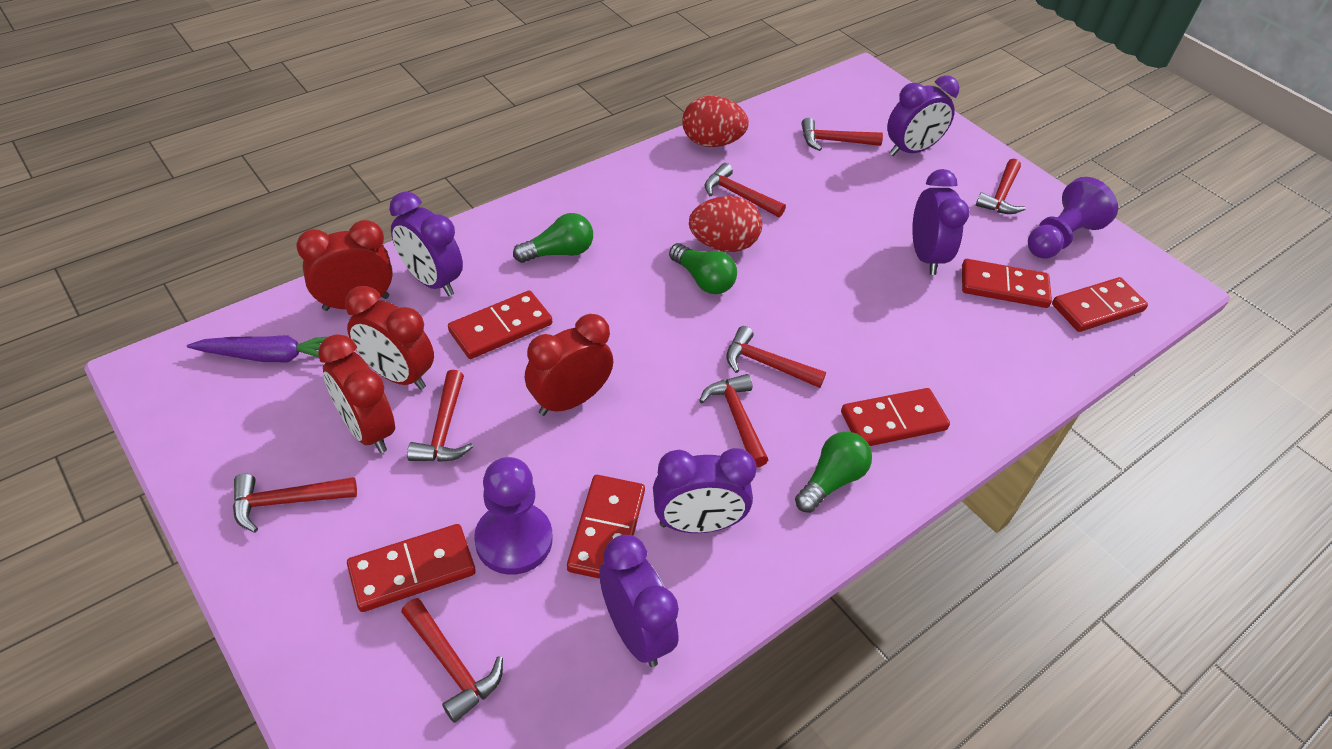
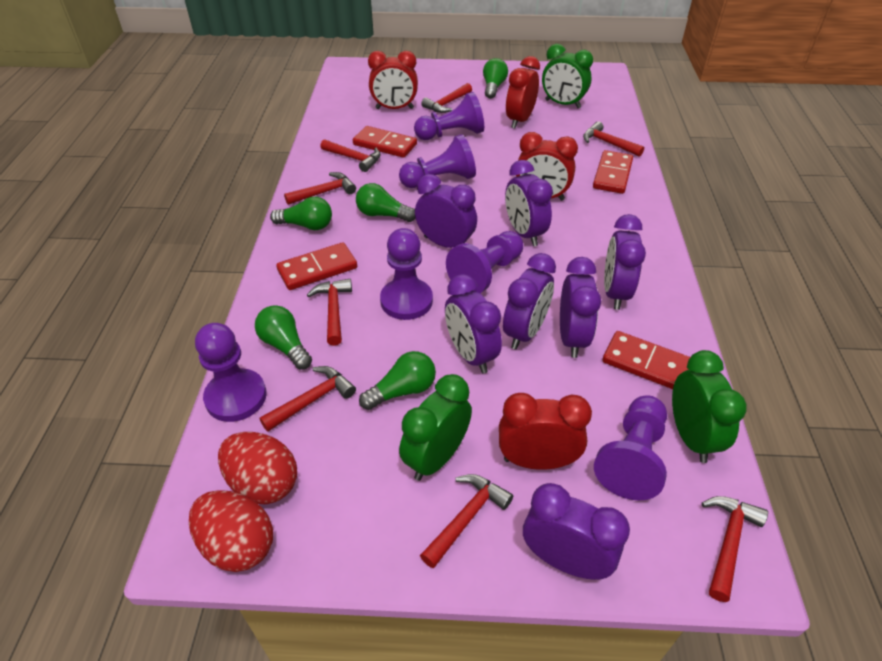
green clock: none = 0 -> [399,374,472,481] [542,44,593,108] [672,350,747,463] = 3
green light bulb: [513,213,593,263] [669,243,737,294] [795,431,872,513] = 3 -> [255,305,312,370] [270,197,332,230] [356,183,416,222] [359,351,436,410] [483,58,508,99] = 5
purple carrot: [187,335,327,362] = 1 -> none = 0
purple clock: [389,192,463,296] [600,535,679,667] [653,448,756,533] [887,75,960,156] [912,169,970,275] = 5 -> [415,174,477,248] [445,274,502,374] [503,253,556,350] [505,160,553,246] [523,483,630,580] [560,257,601,358] [604,214,646,310] = 7
purple pawn: [474,457,552,575] [1028,177,1118,259] = 2 -> [195,323,267,422] [380,228,433,320] [399,134,476,188] [414,92,484,140] [446,231,523,293] [594,396,667,500] = 6
red domino: [347,524,476,612] [448,290,552,359] [567,475,645,579] [841,388,950,446] [962,259,1052,308] [1052,277,1148,332] = 6 -> [276,242,357,290] [353,126,417,158] [593,150,633,194] [603,331,690,389] = 4

